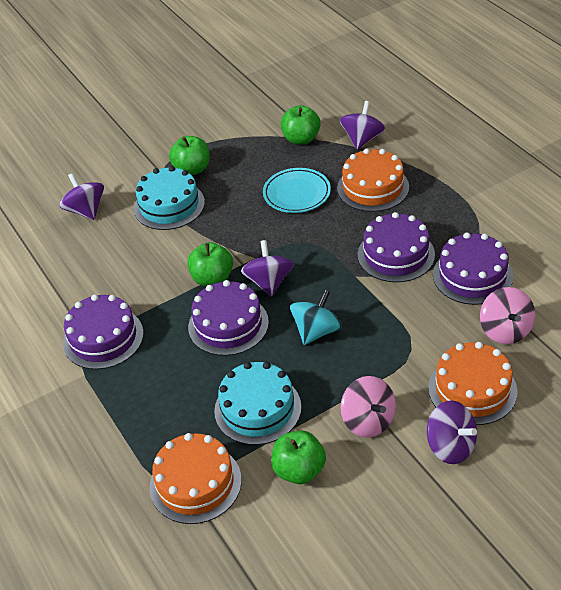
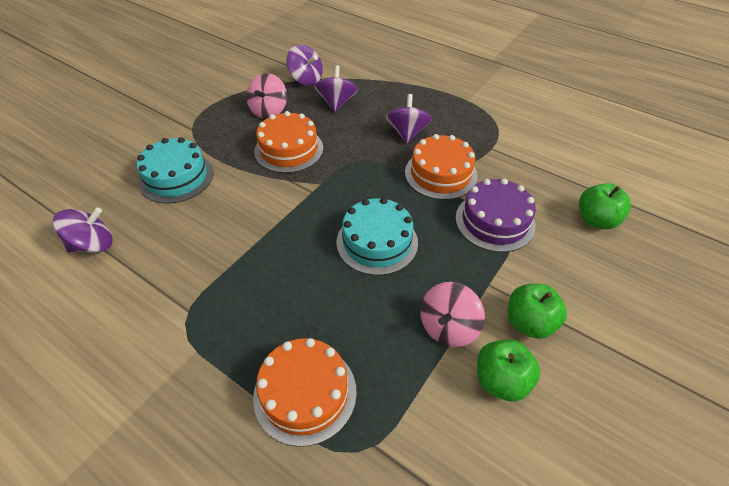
green apple: [169,136,210,175] [187,242,233,286] [271,430,326,484] [281,105,320,145] = 4 -> [477,340,540,402] [508,284,567,339] [579,183,631,229] = 3
purple cake: [63,294,143,369] [188,280,269,356] [358,212,435,282] [433,232,513,305] = 4 -> [456,178,536,252] = 1
turquoise plate: [263,168,331,213] = 1 -> none = 0
turquoise spinning top: [290,289,342,345] = 1 -> none = 0

